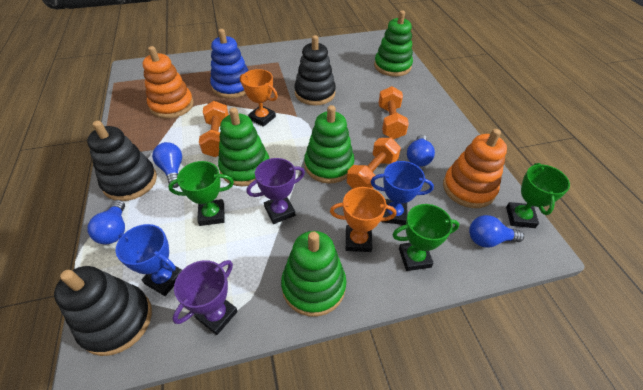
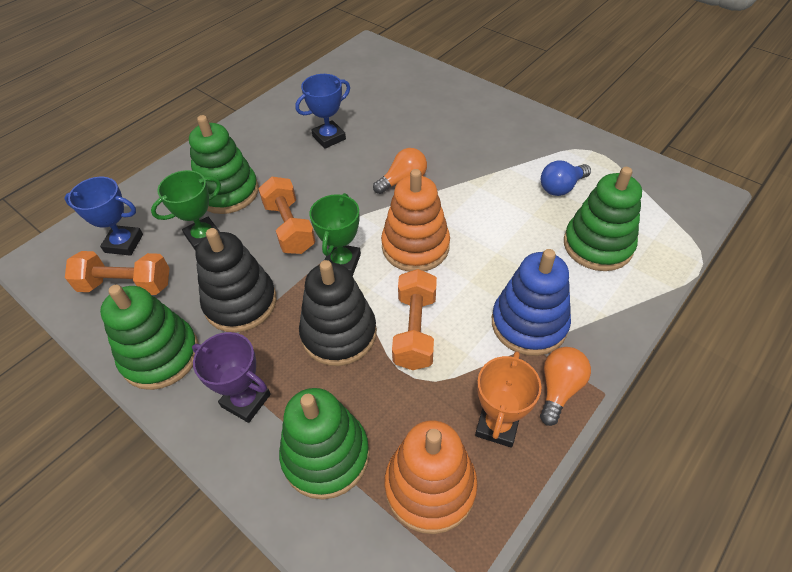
black stacking toy: [54,266,152,356] [87,121,157,201] [294,35,336,106] = 3 -> [195,228,276,333] [299,260,377,366] = 2
blue light bulb: [88,200,125,244] [152,142,182,188] [407,135,435,167] [469,215,524,248] = 4 -> [541,160,591,196] = 1
green trophy: [168,161,234,226] [392,204,459,271] [506,163,570,228] = 3 -> [151,170,221,251] [310,193,361,276] = 2
orange light bulb: none = 0 -> [373,148,427,194] [540,347,591,426] = 2
orange trophy: [240,69,278,127] [330,187,396,252] = 2 -> [475,351,542,448] = 1
purple trophy: [173,260,238,335] [247,158,305,224] = 2 -> [192,332,271,423] = 1

